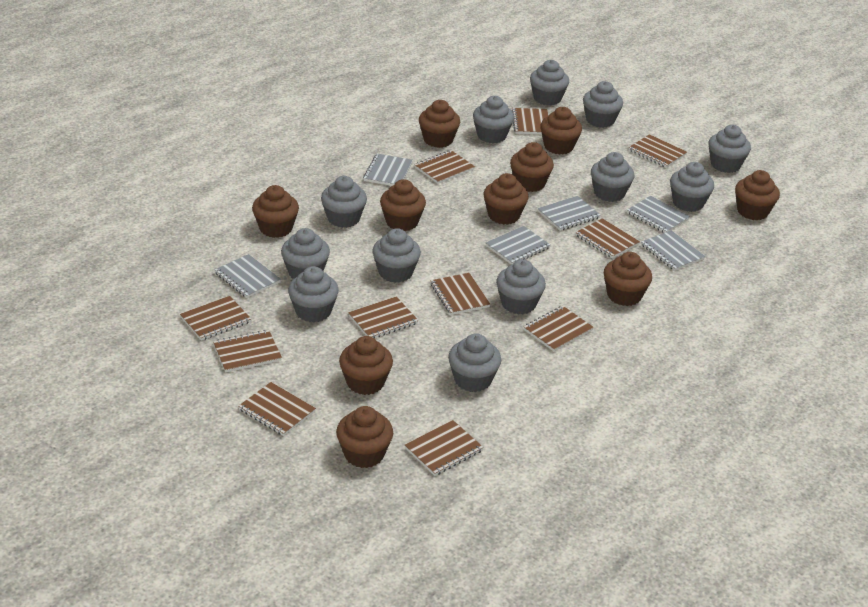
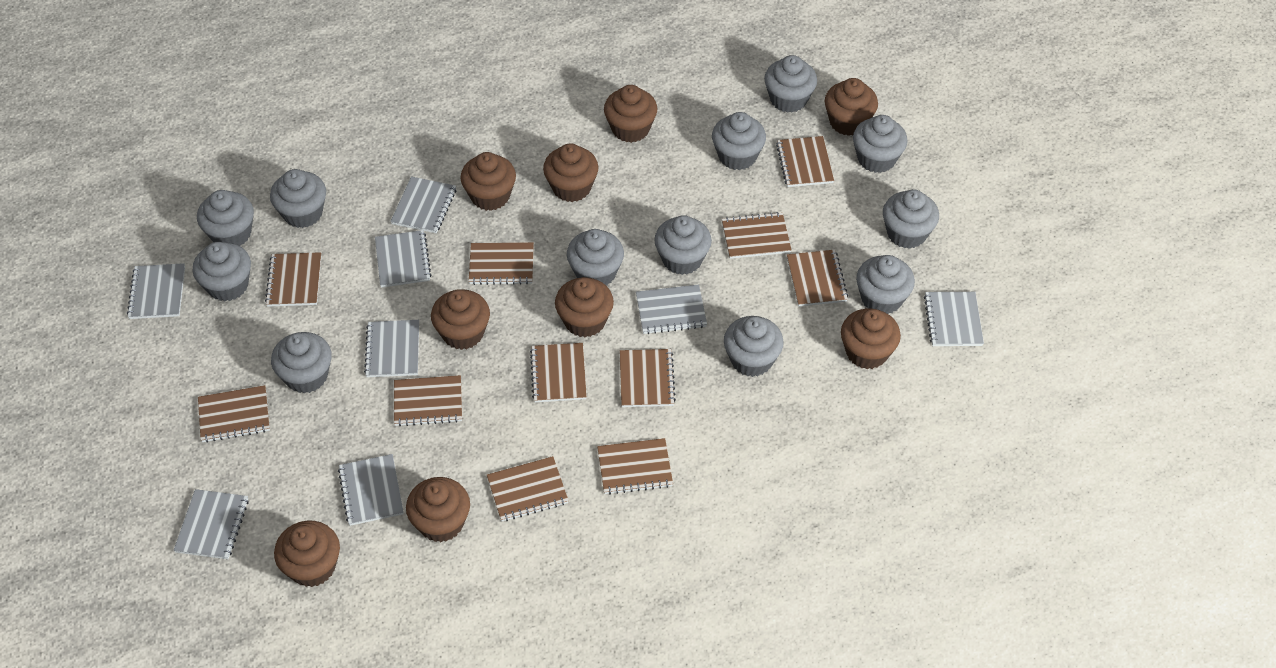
brown cupcake: [252,185,299,238] [336,406,393,468] [339,336,393,395] [380,179,426,231] [419,100,460,148] [483,173,529,225] [510,142,554,192] [540,107,582,155] [604,252,652,306] [735,170,780,220] = 10 -> [274,521,340,587] [406,477,470,542] [431,289,490,350] [460,152,516,211] [543,143,599,202] [555,277,614,337] [604,85,658,143] [825,78,878,136] [841,309,901,369] = 9
grey notebook: [215,254,281,298] [363,154,413,186] [486,226,550,264] [538,196,600,231] [627,196,690,233] [641,230,705,271] = 6 -> [127,263,185,319] [173,489,249,559] [338,454,403,526] [364,320,419,377] [375,230,431,288] [390,176,456,233] [636,284,707,334] [924,292,984,346] = 8

